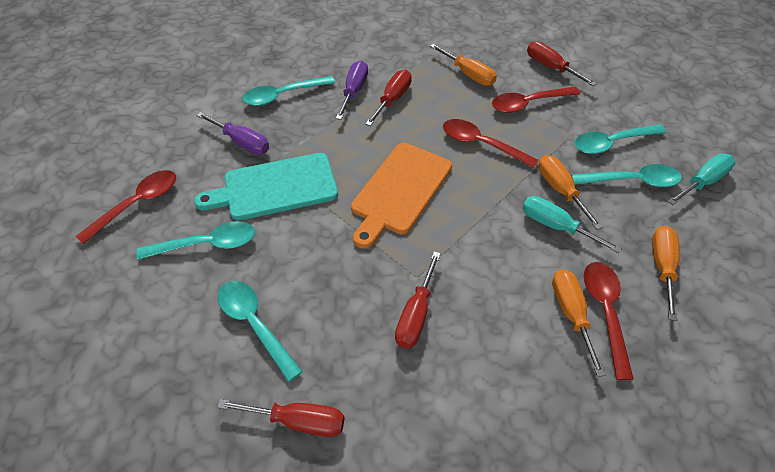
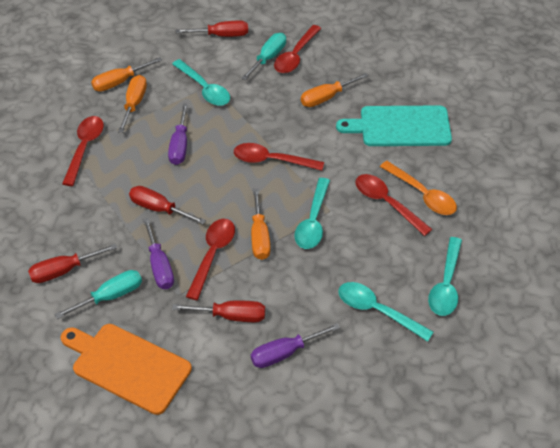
orange spoon: none = 0 -> [380,161,457,215] = 1
purple screwdriver: [197,112,269,155] [336,61,368,120] = 2 -> [143,218,174,289] [168,103,188,165] [251,323,340,368] = 3
red spoon: [76,170,176,244] [443,119,538,168] [492,87,580,113] [584,262,633,380] = 4 -> [62,116,104,186] [186,219,235,300] [234,143,324,171] [274,25,321,73] [355,174,432,236] = 5
turquoise spoon: [137,221,255,260] [218,281,303,382] [243,76,335,106] [571,164,682,187] [575,124,666,154] = 5 -> [172,59,230,106] [294,178,330,249] [338,282,434,342] [428,237,462,316] = 4

